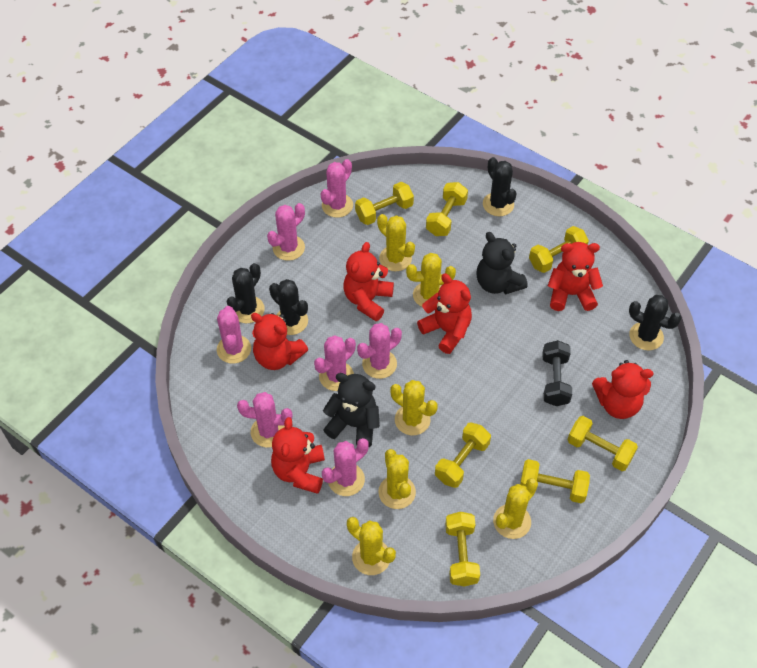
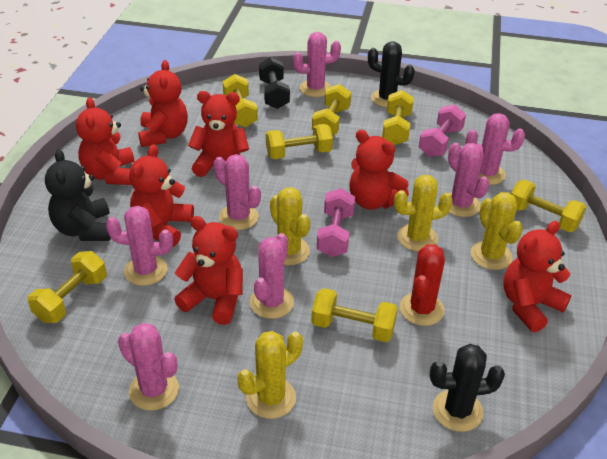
black cactus: [227,263,265,323] [269,279,308,335] [483,157,517,216] [629,295,681,351] = 4 -> [368,41,415,107] [430,344,505,432] = 2
black teddy bear: [323,373,380,447] [476,232,528,294] = 2 -> [45,149,111,241] = 1
pink dumbbell: none = 0 -> [317,188,355,257] [419,104,466,157] = 2
red cactus: none = 0 -> [400,244,445,326] = 1
red teddy bear: [251,313,308,370] [271,417,325,494] [344,242,394,321] [417,274,472,354] [548,242,603,311] [592,360,653,419] = 6 -> [76,97,134,185] [129,144,194,247] [138,60,188,147] [174,216,243,325] [188,91,249,177] [349,130,409,210] [503,221,571,332] = 7
yellow cactus: [347,517,396,575] [377,214,415,271] [378,449,416,509] [391,380,438,436] [406,253,456,307] [493,478,538,539] = 6 -> [238,331,303,419] [270,187,310,265] [394,175,453,251] [471,192,523,270] = 4

